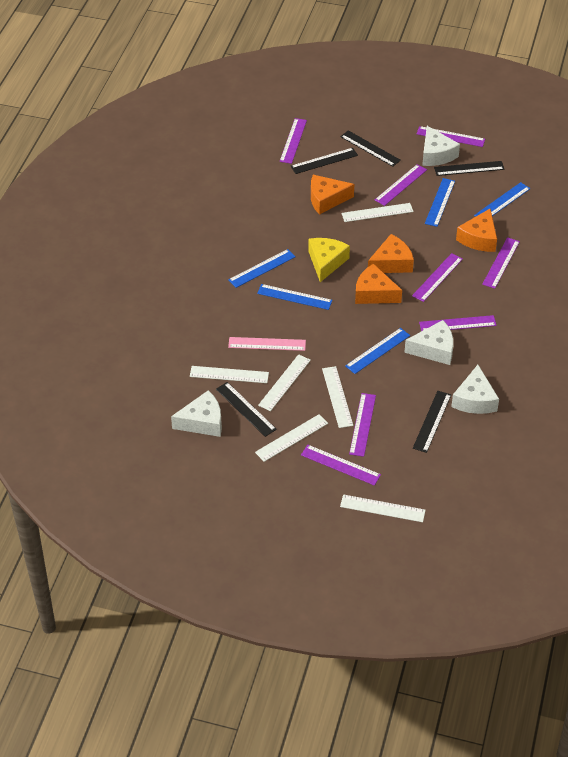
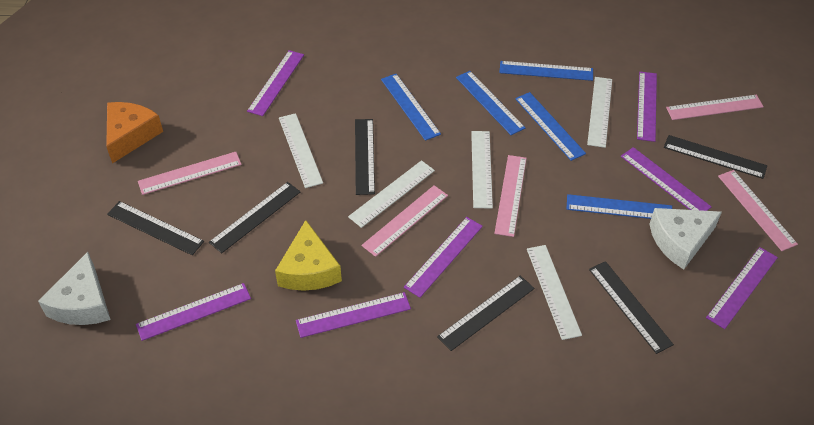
black ruler: [216,382,277,437] [291,148,358,174] [340,130,401,167] [413,391,451,453] [434,161,504,176] = 5 -> [107,201,204,255] [209,182,300,253] [355,119,375,195] [437,275,534,351] [589,261,674,354] [664,135,767,179] = 6
orange cheese: [311,175,354,215] [355,264,402,304] [368,234,414,273] [456,209,497,252] = 4 -> [106,102,163,163] = 1
pink ruler: [228,337,306,351] = 1 -> [138,152,242,195] [362,185,448,257] [494,155,527,237] [666,95,764,120] [718,170,798,251] = 5
purple ruler: [280,118,307,164] [301,445,381,486] [349,393,376,457] [375,164,427,206] [412,253,463,302] [417,126,485,147] [419,315,497,331] [482,237,520,289] = 8 -> [136,283,251,341] [247,50,304,116] [296,292,411,338] [404,217,483,298] [621,147,711,211] [637,72,657,142] [706,247,778,329] = 7
white cheese: [171,390,222,437] [404,320,453,365] [422,126,460,166] [451,365,499,414] = 4 -> [38,252,111,325] [650,208,722,269] = 2
white ruler: [190,366,269,383] [255,414,328,462] [258,354,311,411] [322,366,353,428] [340,494,426,522] [341,203,414,222] = 6 -> [279,113,323,188] [348,160,435,228] [471,131,493,209] [527,245,582,340] [587,77,612,148] = 5

